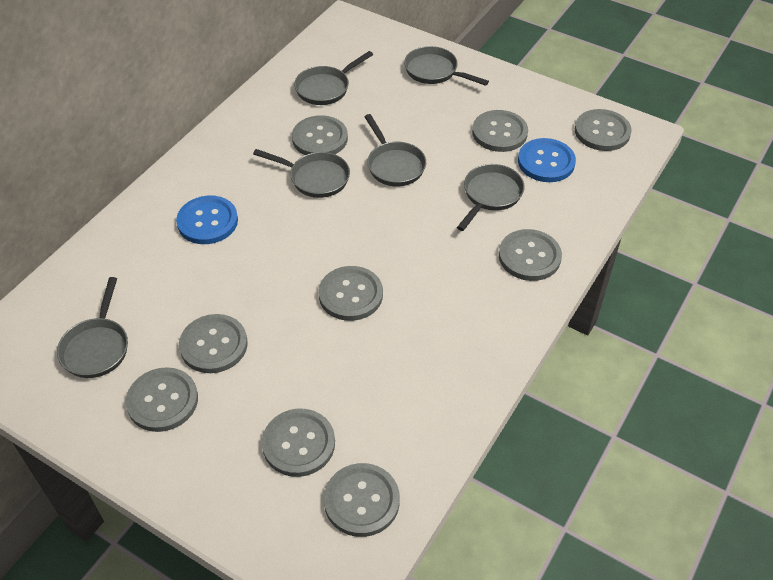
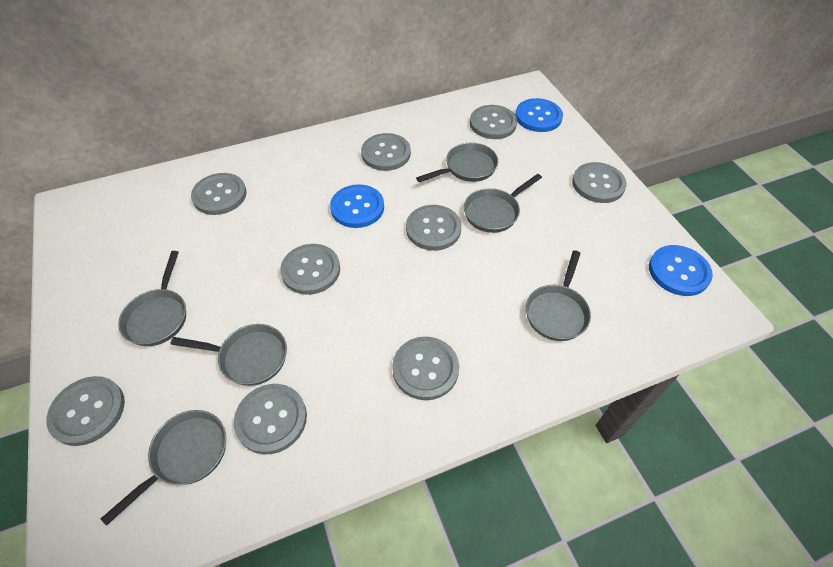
blue button: [176,196,238,244] [518,138,576,182] = 2 -> [330,184,384,228] [515,98,563,132] [649,245,713,296] = 3

